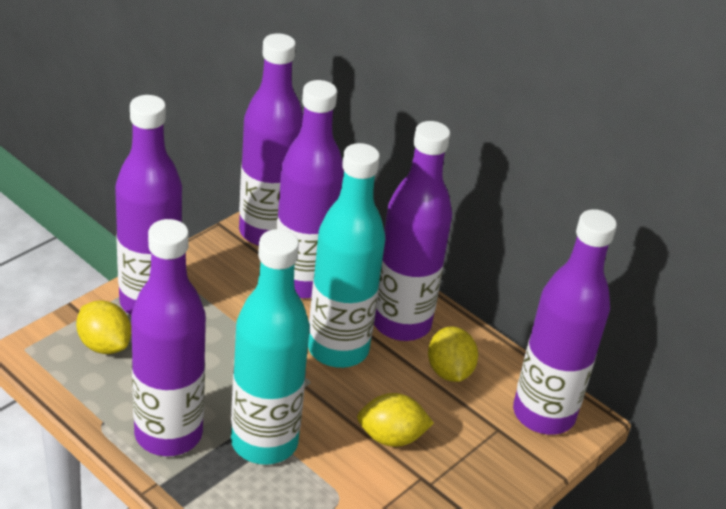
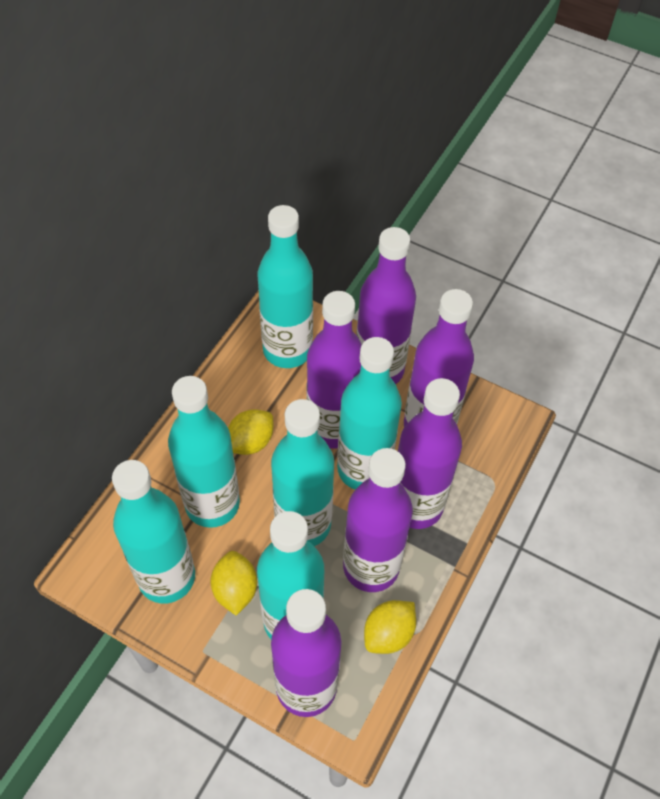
turquoise bottle: [231,229,310,465] [308,143,385,368] = 2 -> [112,460,195,604] [168,376,240,528] [257,205,313,368] [257,511,324,639] [271,399,334,546] [337,337,402,490] = 6

